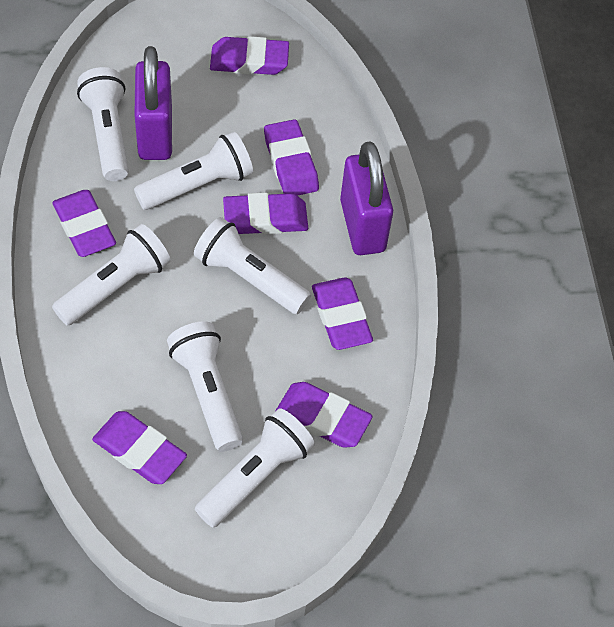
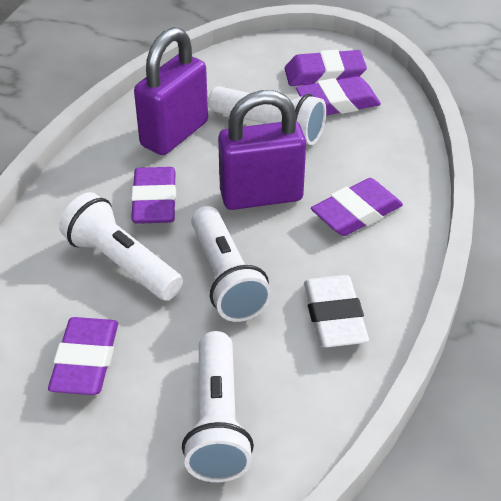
purple eraser: [52,190,116,257] [92,411,187,484] [210,36,289,75] [223,193,308,234] [264,119,319,196] [275,382,373,448] [312,277,373,350] = 7 -> [48,317,118,395] [131,167,176,224] [285,50,367,86] [296,76,381,115] [311,178,403,236] = 5
white eraser: none = 0 -> [304,275,369,347] = 1
white flashlight: [52,224,171,326] [77,67,129,181] [134,132,253,210] [167,321,243,452] [194,217,311,314] [195,408,315,528] = 6 -> [59,192,183,301] [182,331,254,482] [191,206,272,322] [208,86,326,145] = 4

